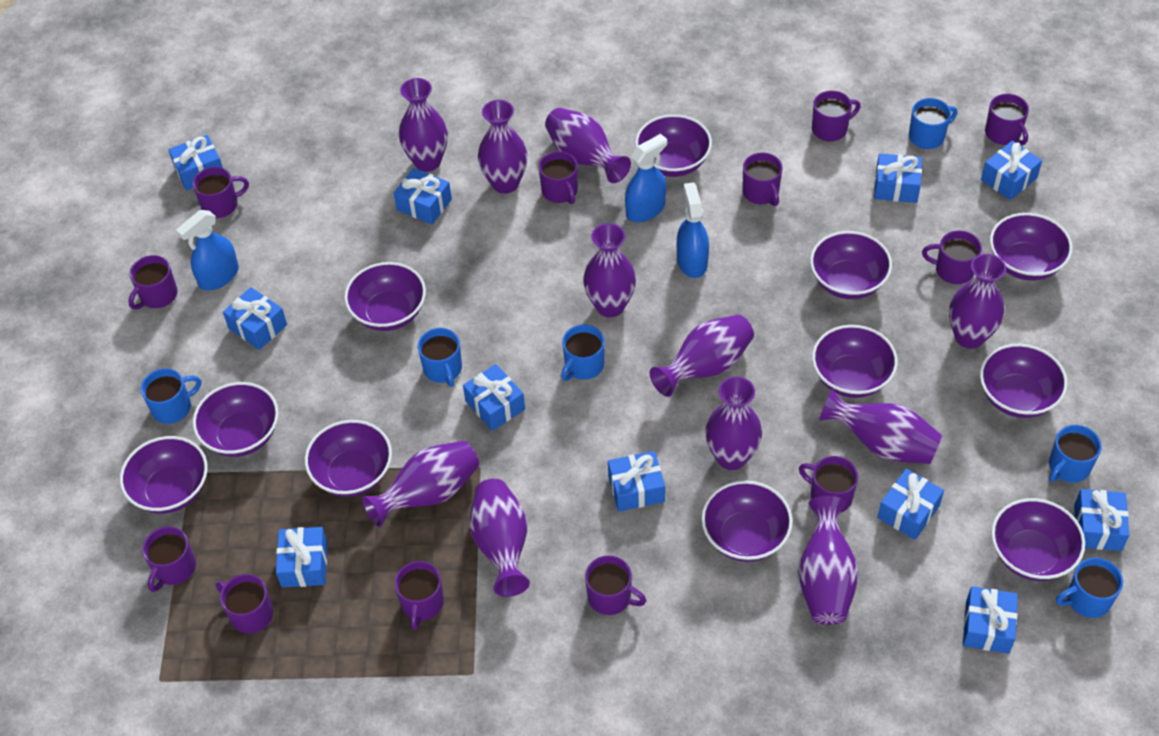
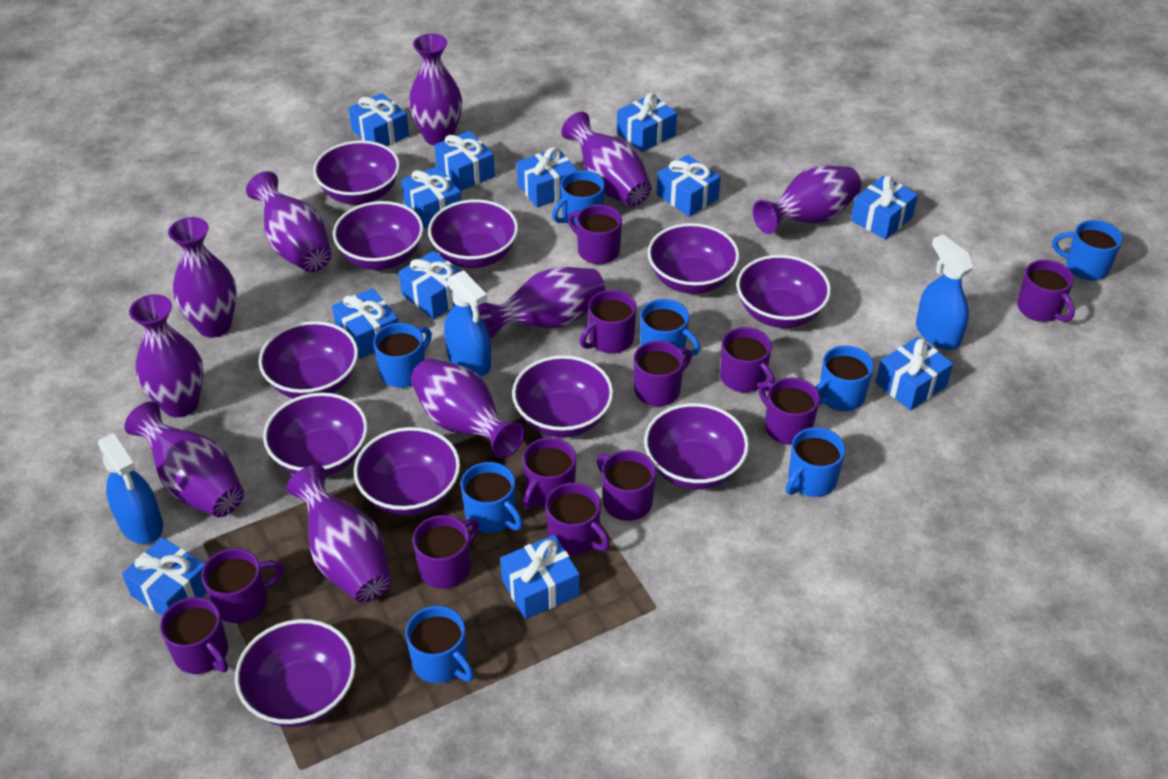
blue gift: [168,135,223,191] [223,287,287,350] [276,527,328,588] [394,168,452,225] [463,364,525,431] [608,451,665,512] [874,154,922,203] [877,469,944,540] [963,586,1018,654] [981,141,1042,200] [1074,489,1129,551] = 11 -> [122,537,207,616] [332,288,398,359] [349,93,409,146] [399,251,461,319] [401,166,461,228] [434,131,495,191] [500,535,580,619] [517,147,578,207] [617,93,677,152] [657,155,721,217] [851,176,918,240] [876,337,953,410] = 12
blue mug: [141,368,201,424] [418,328,462,387] [561,325,605,381] [909,98,957,149] [1049,425,1102,483] [1056,558,1123,618] = 6 -> [373,323,432,388] [405,606,474,683] [461,462,523,533] [552,170,605,226] [640,299,700,356] [786,427,845,497] [815,346,874,411] [1052,220,1123,280] = 8
purple vase: [362,440,479,527] [399,78,448,172] [469,478,530,597] [478,100,527,194] [545,108,631,183] [583,223,636,318] [650,315,754,397] [705,376,762,470] [798,496,859,625] [819,389,942,464] [949,254,1006,349] = 11 -> [124,402,244,517] [129,294,203,418] [168,217,237,338] [246,171,331,272] [286,465,391,603] [409,34,462,146] [411,359,525,458] [478,267,605,338] [561,112,652,207] [753,166,861,234] = 10

